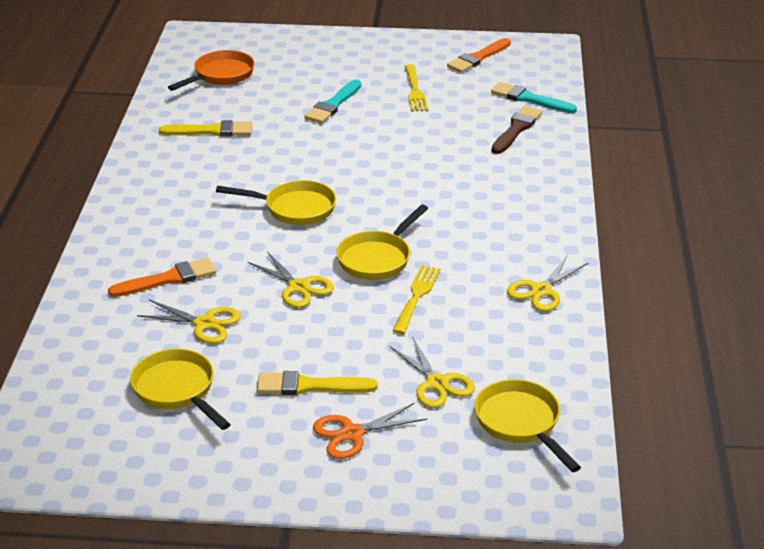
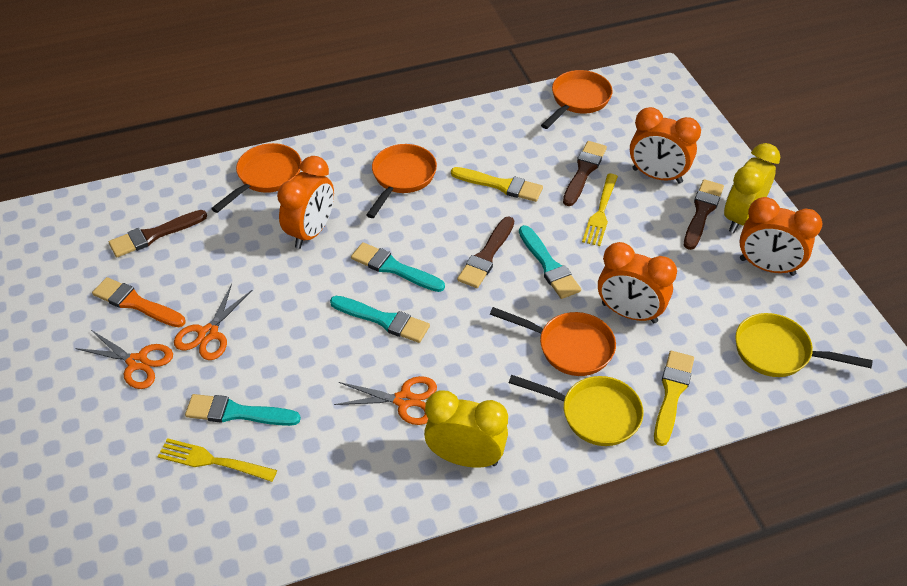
brown brush: [492,106,542,154] = 1 -> [109,210,207,257] [457,217,514,288] [563,141,607,206] [684,179,724,250] = 4
orange brush: [108,258,216,297] [447,38,511,73] = 2 -> [92,277,186,327] = 1
orange clock: none = 0 -> [277,156,334,249] [598,242,677,323] [630,107,701,184] [739,197,822,276] = 4
orange pan: [168,50,255,91] = 1 -> [211,143,301,213] [366,144,437,218] [490,307,616,376] [541,70,613,129] = 4
orange scissors: [313,403,427,459] = 1 -> [75,329,173,389] [174,284,252,360] [334,376,437,425] = 3
turquoise brush: [304,80,361,123] [491,82,577,113] = 2 -> [185,394,301,426] [330,296,430,343] [351,242,445,292] [519,225,581,299] = 4
yellow clock: none = 0 -> [424,390,508,468] [724,143,780,233] = 2
yellow pan: [130,349,231,430] [216,180,336,225] [336,205,428,280] [474,379,581,472] = 4 -> [509,375,644,446] [735,313,872,377] = 2
yellow scissors: [137,300,241,344] [248,251,334,308] [389,338,475,408] [507,255,589,311] = 4 -> none = 0

